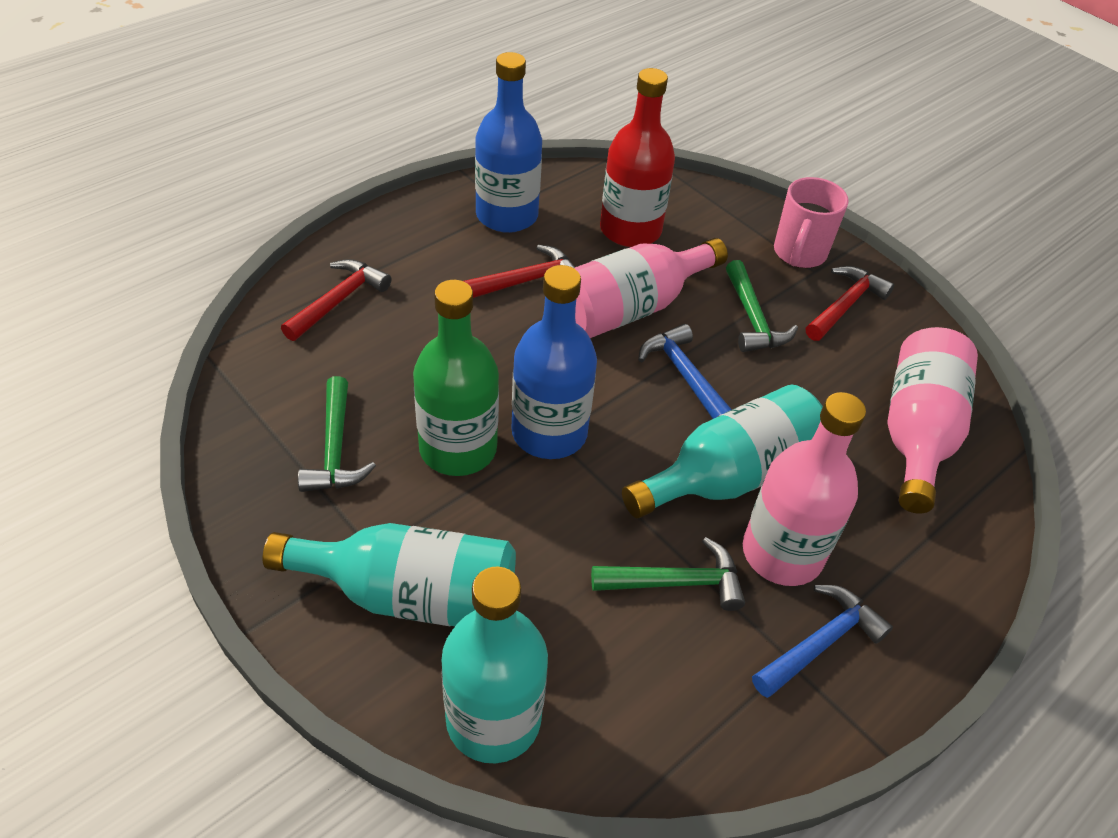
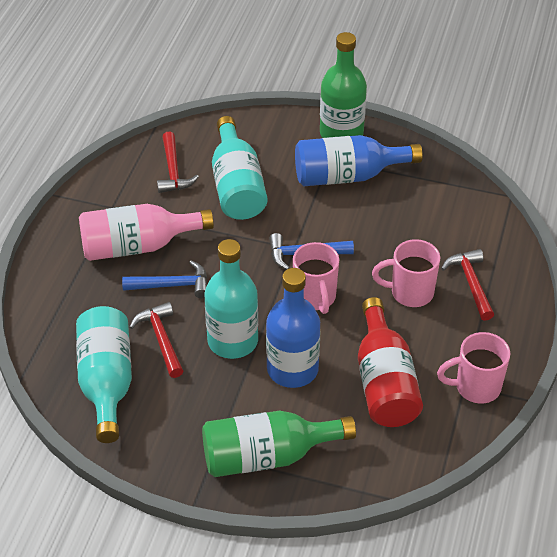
green bottle: [413,280,499,476] = 1 -> [202,411,356,477] [320,32,367,138] = 2
green hammer: [298,376,376,492] [591,537,745,611] [726,260,798,352] = 3 -> none = 0
pink bottle: [574,238,728,338] [743,392,866,586] [887,327,978,514] = 3 -> [79,204,214,261] = 1
pink mug: [774,177,849,268] = 1 -> [293,242,339,314] [372,239,440,307] [437,332,510,404] = 3

